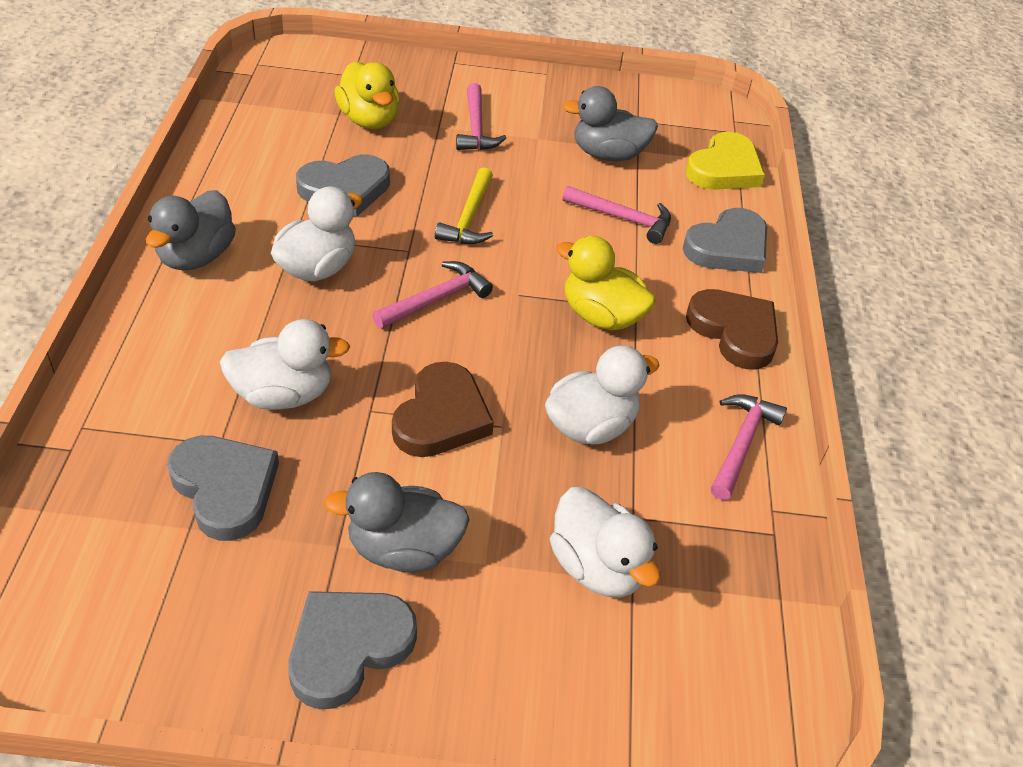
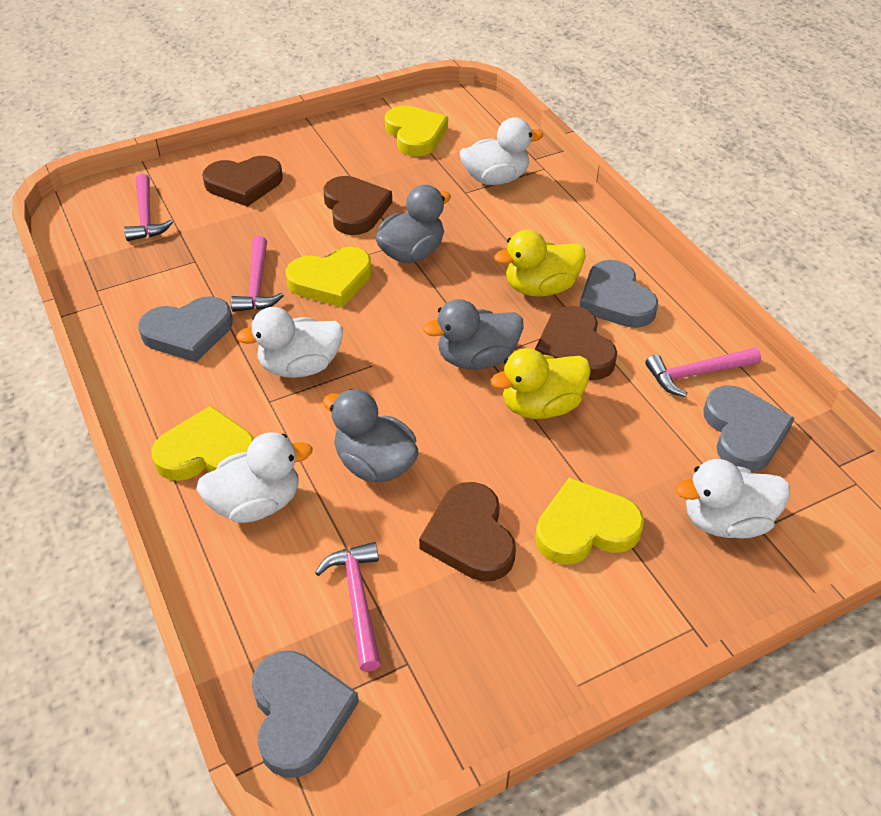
brown heart: [392,362,494,457] [686,289,778,370] = 2 -> [202,156,283,207] [323,176,392,235] [419,482,516,581] [535,306,617,380] = 4
yellow hammer: [435,167,493,244] = 1 -> none = 0
yellow heart: [686,132,765,190] = 1 -> [151,406,254,481] [286,247,372,307] [385,105,448,157] [535,478,644,565] = 4

